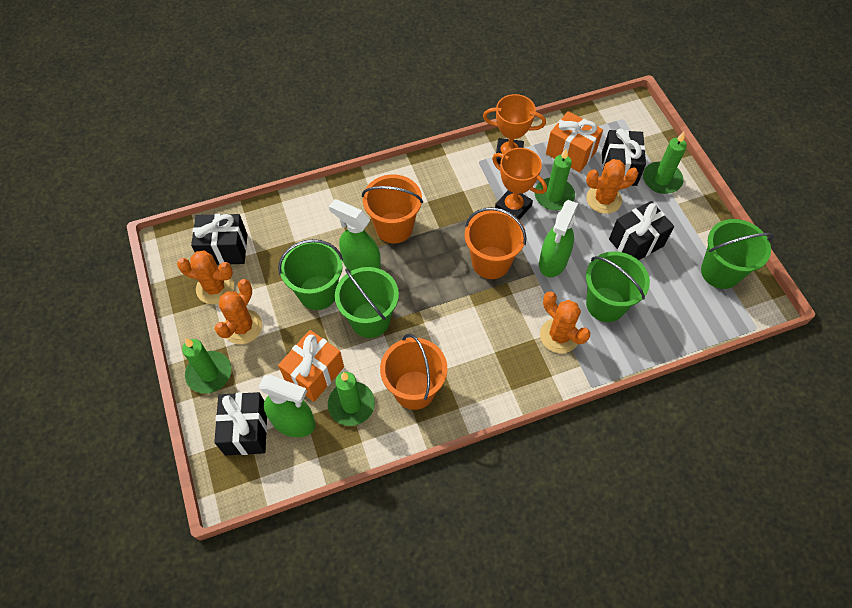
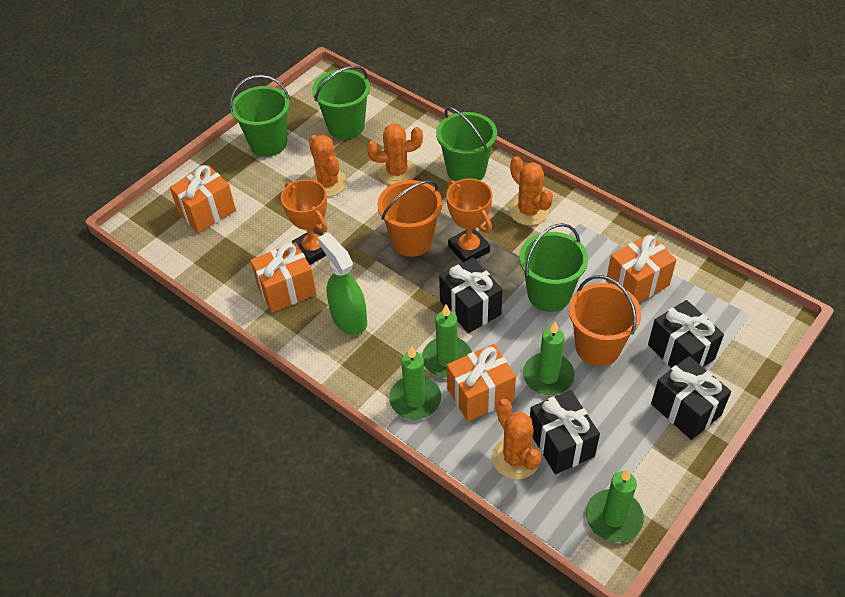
green spray bottle: [259,375,315,437] [329,199,381,271] [539,200,579,277] = 3 -> [318,232,367,335] = 1
orange bucket: [362,175,423,243] [380,334,447,410] [465,207,527,279] = 3 -> [378,180,442,257] [569,275,641,366] = 2
orange gift: [278,330,344,402] [546,111,603,172] = 2 -> [170,165,236,233] [250,242,317,313] [447,344,516,421] [606,234,677,303] = 4

